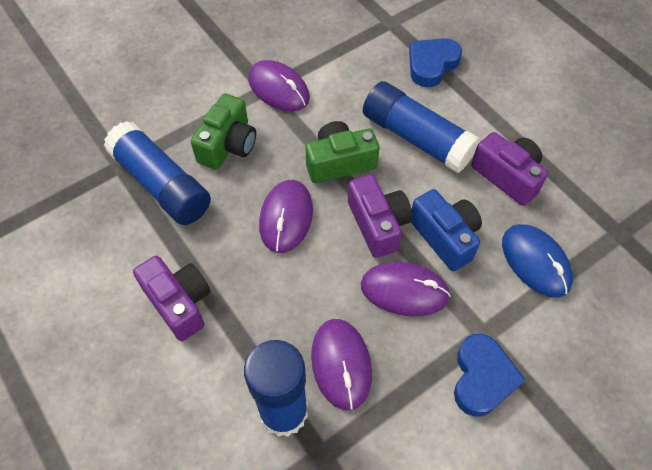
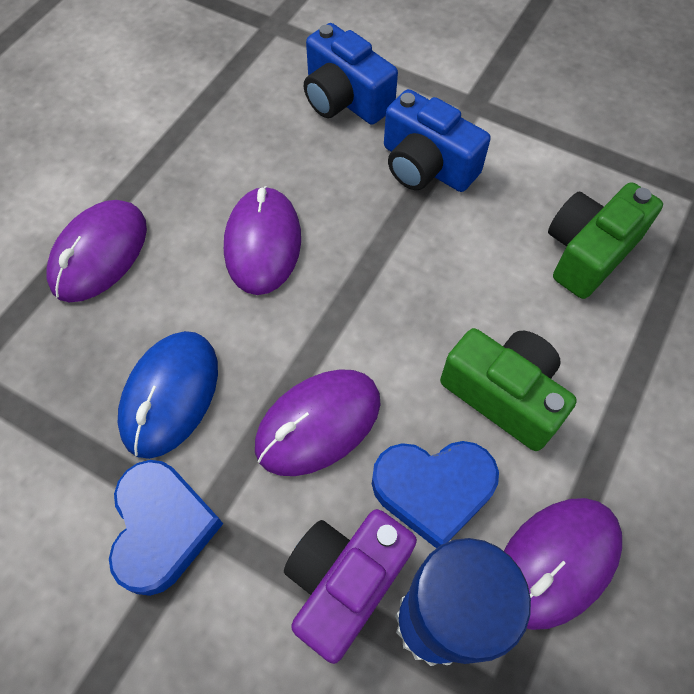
blue camera: [411,189,482,271] = 1 -> [304,23,398,124] [384,89,491,192] = 2
blue glue stick: [104,121,211,225] [244,340,308,437] [363,81,480,173] = 3 -> [395,538,531,666] = 1
purple camera: [133,256,210,341] [348,175,412,258] [471,132,548,206] = 3 -> [284,509,417,664] = 1

